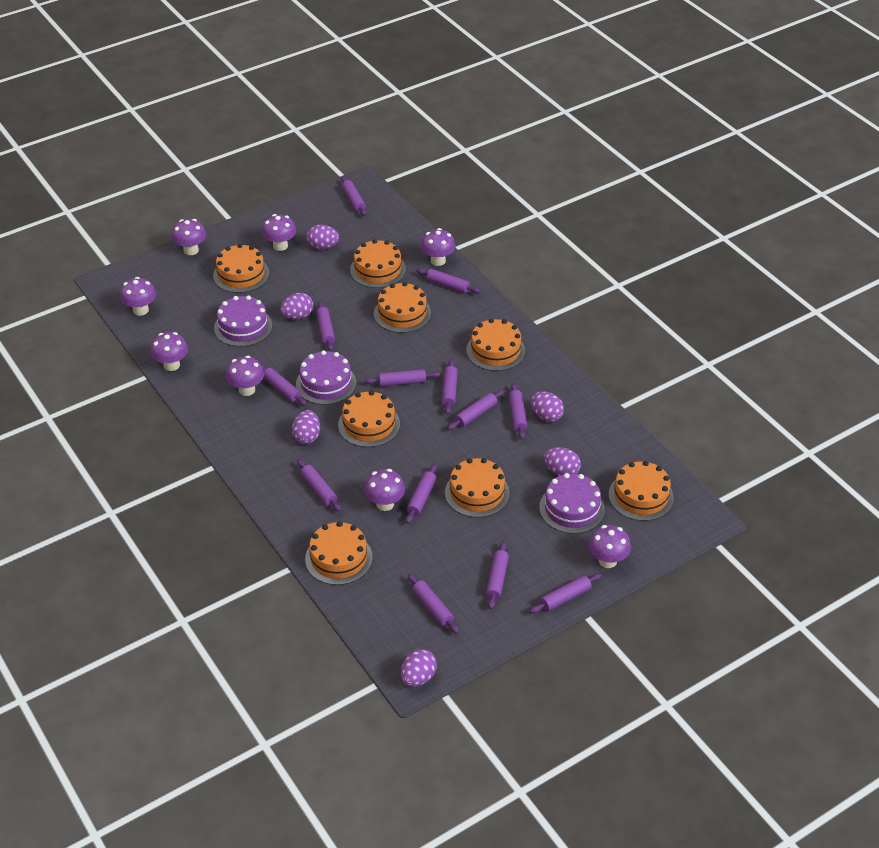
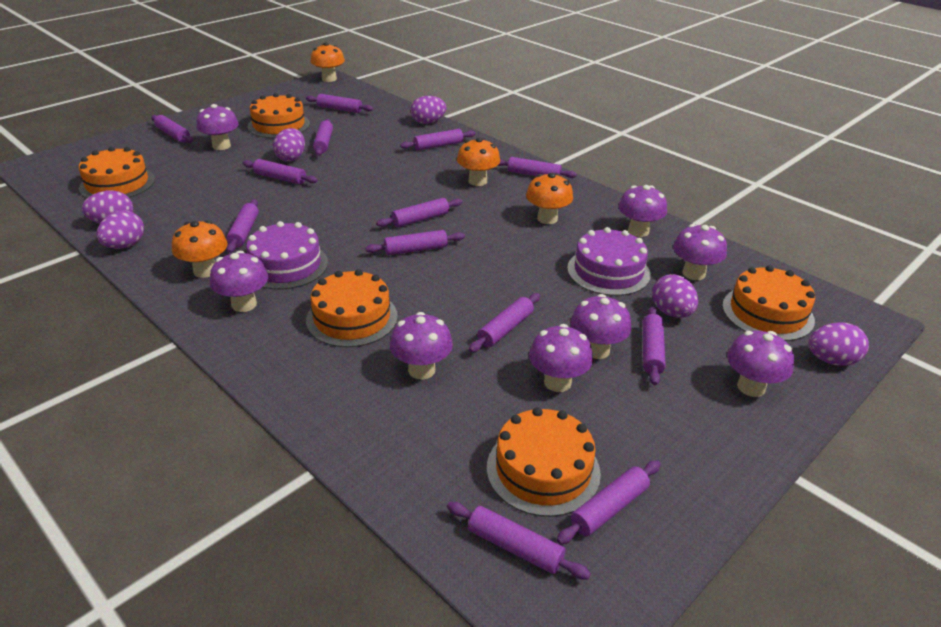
orange cake: [213,244,269,293] [305,521,373,585] [338,391,400,447] [350,239,406,288] [374,282,431,333] [445,458,510,518] [466,318,525,371] [609,461,674,521] = 8 -> [79,147,155,198] [248,93,310,138] [306,269,398,347] [487,407,601,517] [722,265,815,341] = 5
orange mushroom: none = 0 -> [172,220,227,278] [311,42,345,82] [457,137,500,186] [526,173,573,224] = 4
purple cake: [214,295,272,347] [296,350,356,405] [539,473,605,534] = 3 -> [246,221,328,290] [567,227,651,296] = 2

